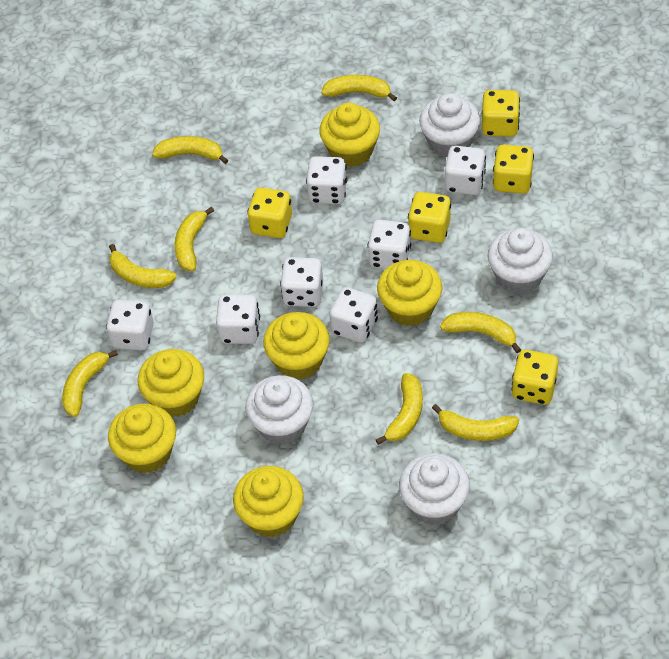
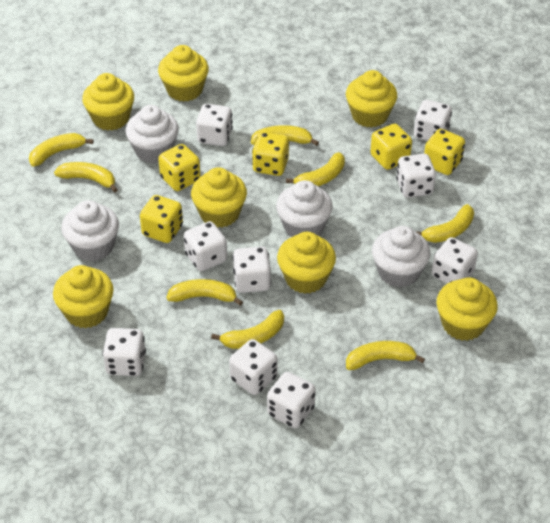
white dice: [106,300,154,351] [216,294,260,344] [280,257,323,307] [306,156,347,204] [329,287,378,343] [367,220,411,269] [445,146,486,195] = 7 -> [102,328,146,376] [184,221,227,271] [196,104,233,146] [229,339,278,395] [233,246,271,293] [267,372,316,428] [396,154,436,198] [414,100,452,141] [432,237,478,284] = 9
yellow cupcake: [108,404,176,473] [138,349,204,417] [233,466,304,538] [263,312,330,380] [319,103,380,167] [377,260,442,326] = 6 -> [53,265,114,328] [82,73,134,131] [158,45,209,102] [191,167,247,228] [277,232,336,294] [346,70,397,128] [437,277,498,341] = 7

